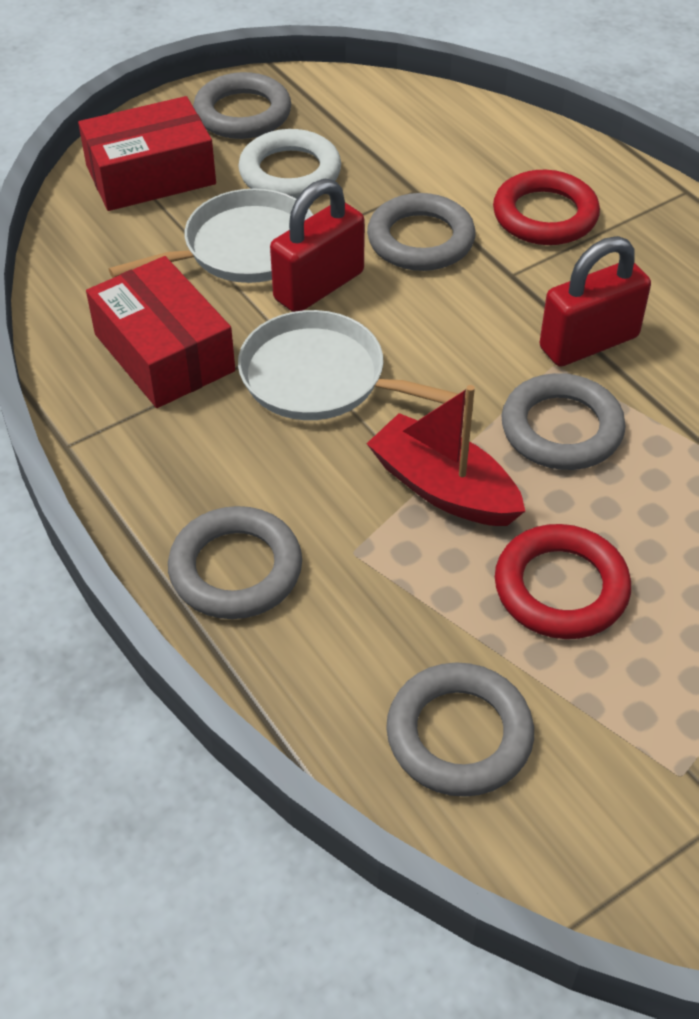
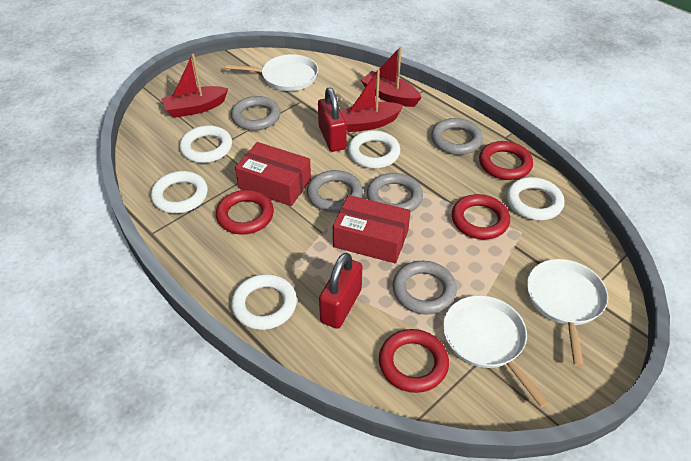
red boat: [367,385,525,526] = 1 -> [161,54,229,118] [341,69,404,132] [361,47,422,107] = 3
red ring: [493,170,600,245] [495,524,631,639] = 2 -> [216,190,274,235] [379,329,449,393] [452,194,510,239] [479,141,533,180] = 4
white pan: [109,188,313,283] [238,310,466,420] = 2 -> [226,54,318,91] [443,295,549,407] [527,259,608,367] = 3
white ring: [238,129,341,199] = 1 -> [151,171,208,213] [180,125,232,163] [231,274,297,330] [348,130,400,169] [507,177,564,220] = 5

